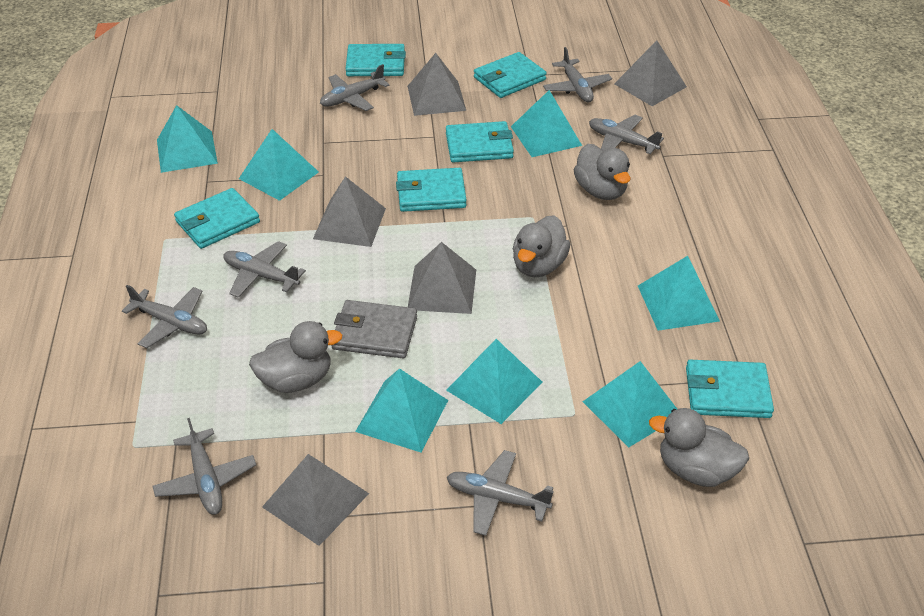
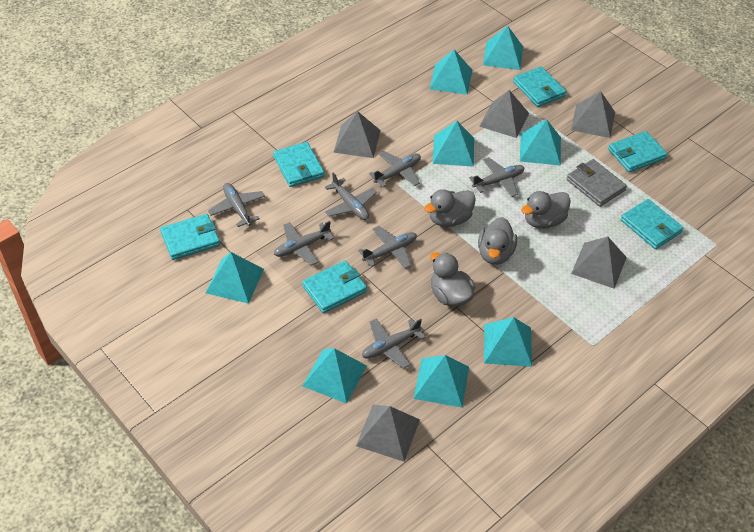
turquoise pyramid: [157,105,218,173] [239,129,319,201] [355,368,448,452] [446,339,542,424] [511,90,582,157] [583,361,677,448] [638,256,720,331] = 7 -> [206,252,264,304] [303,348,367,404] [414,355,469,408] [430,49,472,95] [433,121,474,167] [483,26,523,70] [484,317,532,367] [520,119,561,166] = 8

